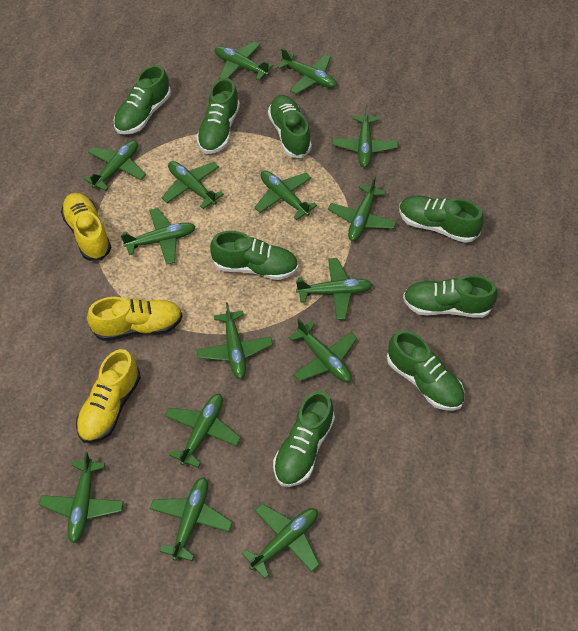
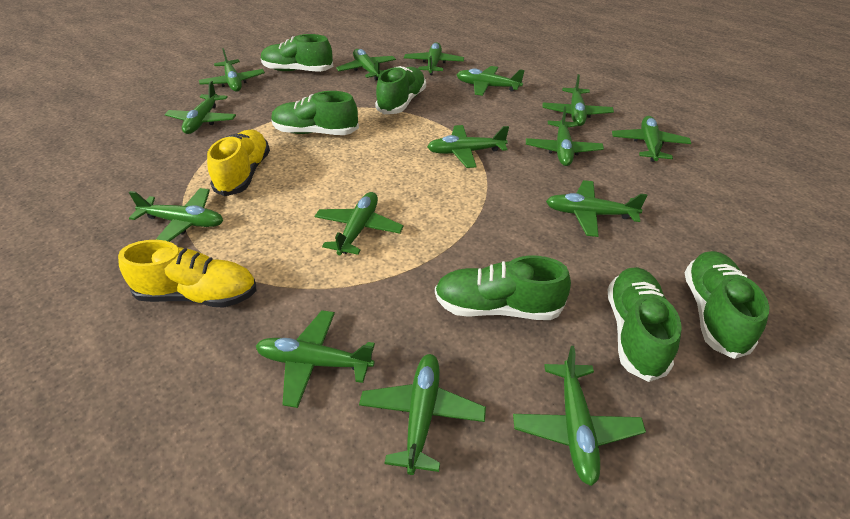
green shoe: [114,65,171,135] [196,78,240,154] [210,231,298,280] [268,95,312,158] [273,391,335,487] [387,330,464,411] [399,196,484,243] [403,275,498,318] = 8 -> [261,34,333,72] [271,91,359,135] [375,66,426,114] [435,256,571,320] [607,267,682,382] [684,251,769,359] = 6
yellow shoe: [61,193,111,261] [76,349,141,443] [87,297,182,341] = 3 -> [118,240,257,308] [207,130,270,196] = 2

